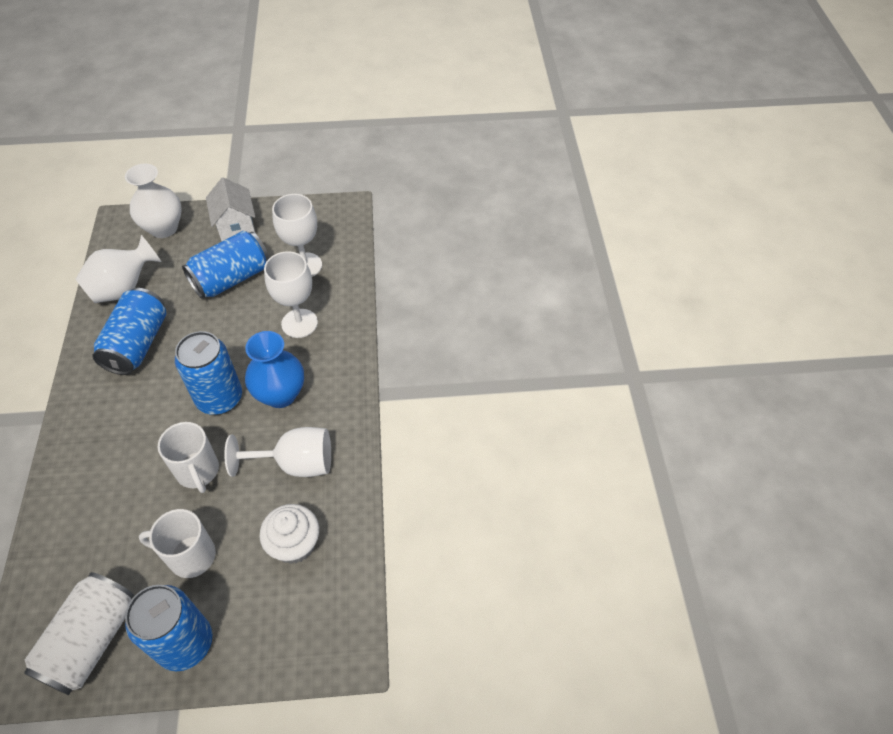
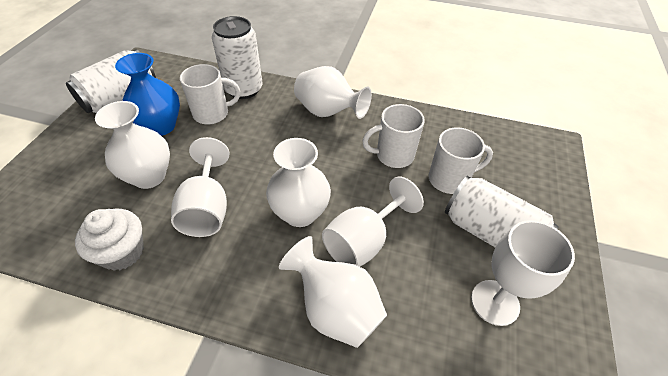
blue can: [92,288,166,375] [125,585,212,671] [175,331,242,415] [182,231,269,299] = 4 -> none = 0
white can: [24,572,134,695] = 1 -> [66,50,156,113] [212,16,262,99] [445,176,559,247] = 3
white house: [206,177,256,241] = 1 -> none = 0
white mug: [139,509,216,578] [158,422,219,493] = 2 -> [180,64,241,125] [362,104,425,168] [429,127,493,194] = 3
white vase: [76,235,162,303] [125,164,182,238] = 2 -> [95,101,170,189] [266,138,331,227] [279,236,387,348] [294,66,372,119] = 4

